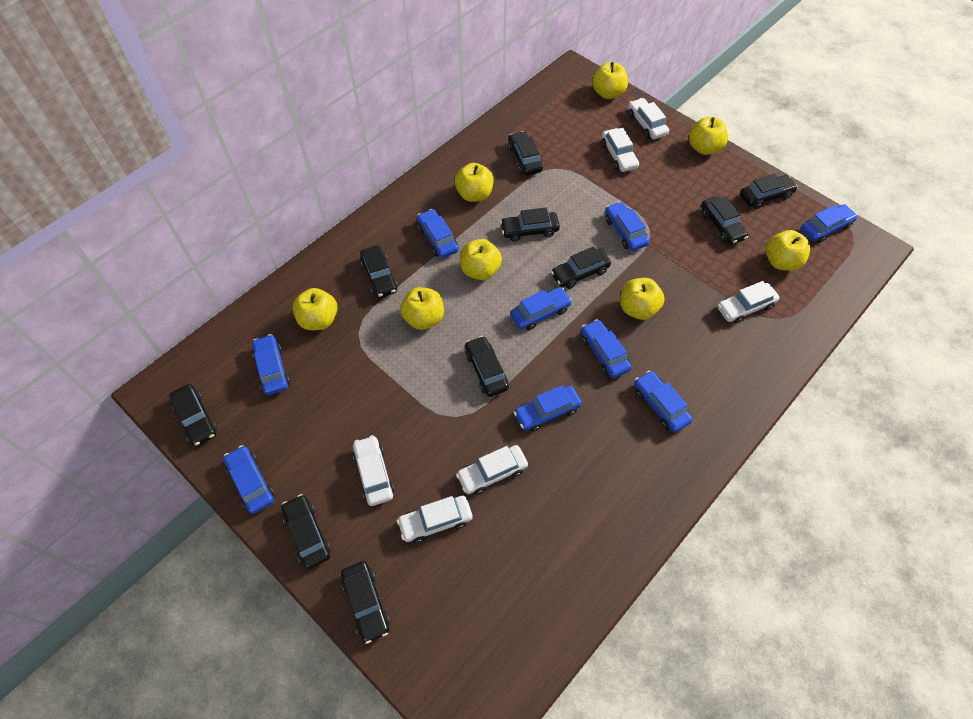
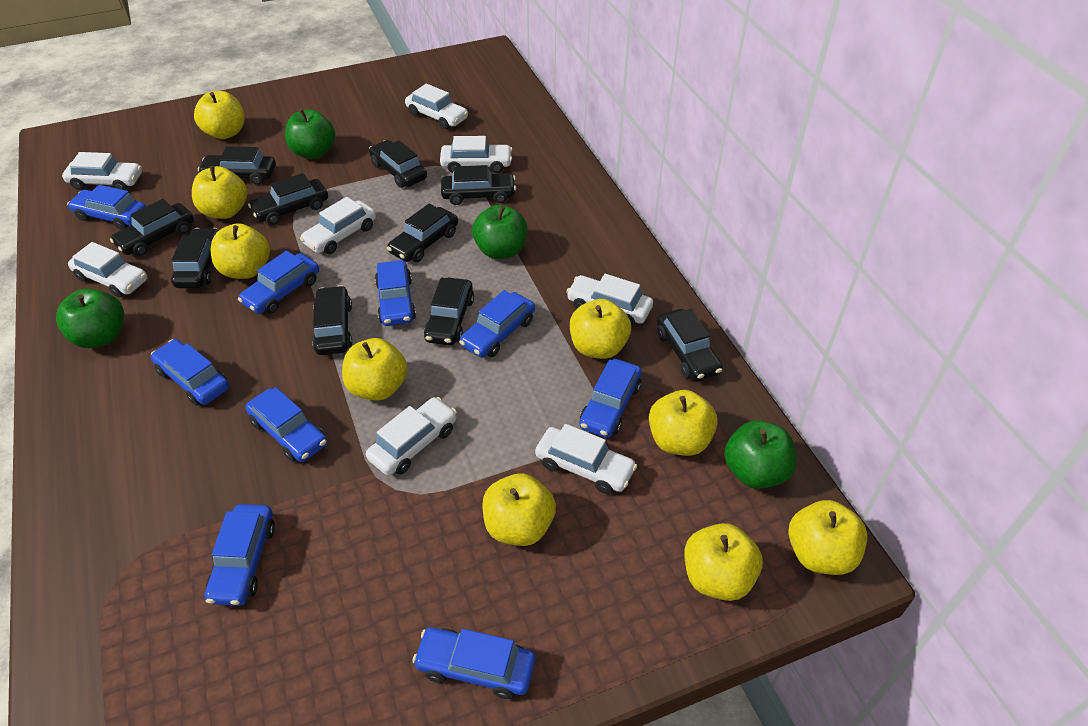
green apple: none = 0 -> [56,289,124,348] [285,109,335,159] [472,205,527,259] [724,420,796,489] = 4
white car: [353,435,394,506] [397,496,473,543] [456,445,528,495] [601,128,639,172] [628,98,669,139] [718,281,780,324] = 6 -> [62,152,142,191] [68,242,147,298] [300,197,376,254] [366,397,457,476] [405,83,468,129] [440,136,512,173] [535,424,637,494] [566,274,653,327] = 8
yellow apple: [293,288,337,330] [400,287,444,330] [455,163,494,202] [460,239,502,280] [592,62,628,99] [620,278,664,320] [689,117,728,155] [766,230,810,271] = 8 -> [192,166,247,219] [194,91,245,139] [210,223,270,279] [342,338,408,401] [482,473,556,546] [570,299,631,359] [649,390,718,456] [684,523,763,601] [788,500,868,575] = 9

